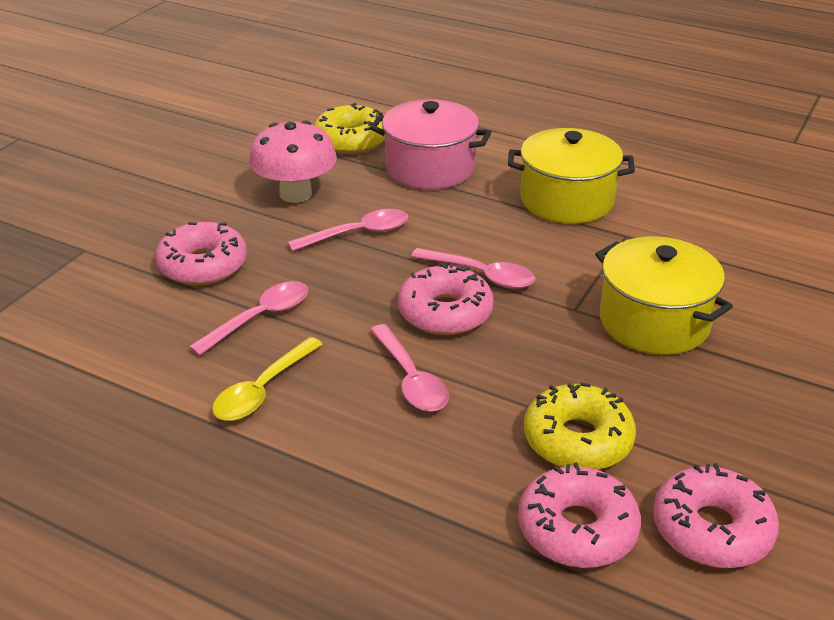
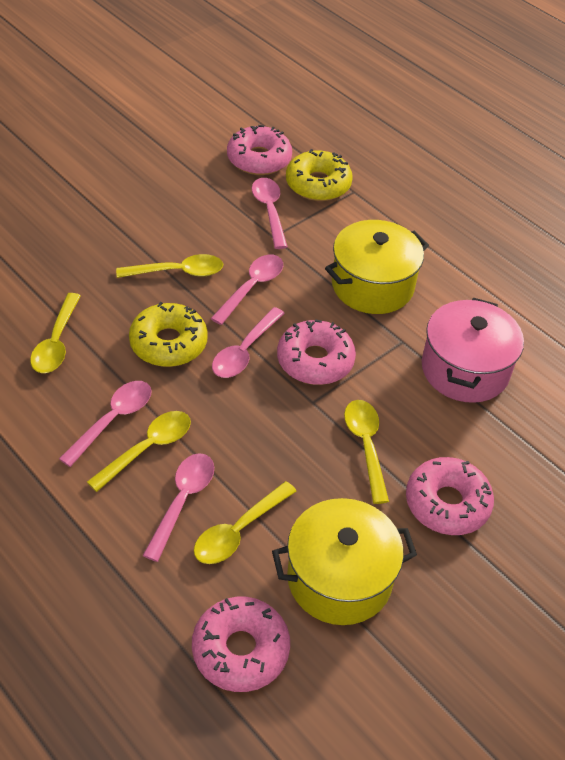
pink mushroom: [249,120,337,203] = 1 -> none = 0
pink spoon: [189,281,309,356] [288,209,408,251] [370,324,449,412] [411,248,536,289] = 4 -> [59,381,152,467] [142,453,214,562] [210,254,283,325] [212,307,285,378] [252,178,288,249] = 5
yellow spoon: [212,337,323,421] = 1 -> [30,293,81,373] [87,411,191,492] [116,254,223,278] [194,481,296,564] [344,400,389,504] = 5

